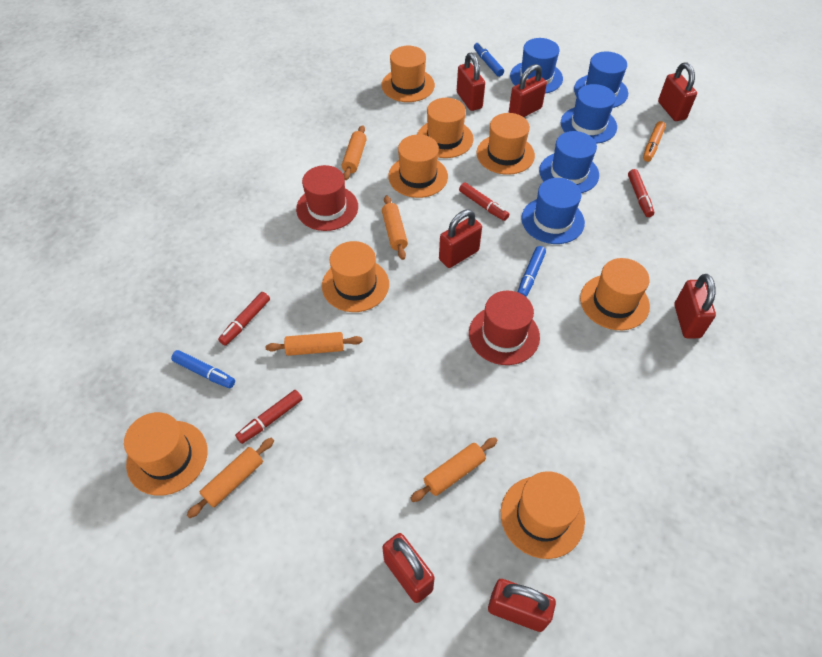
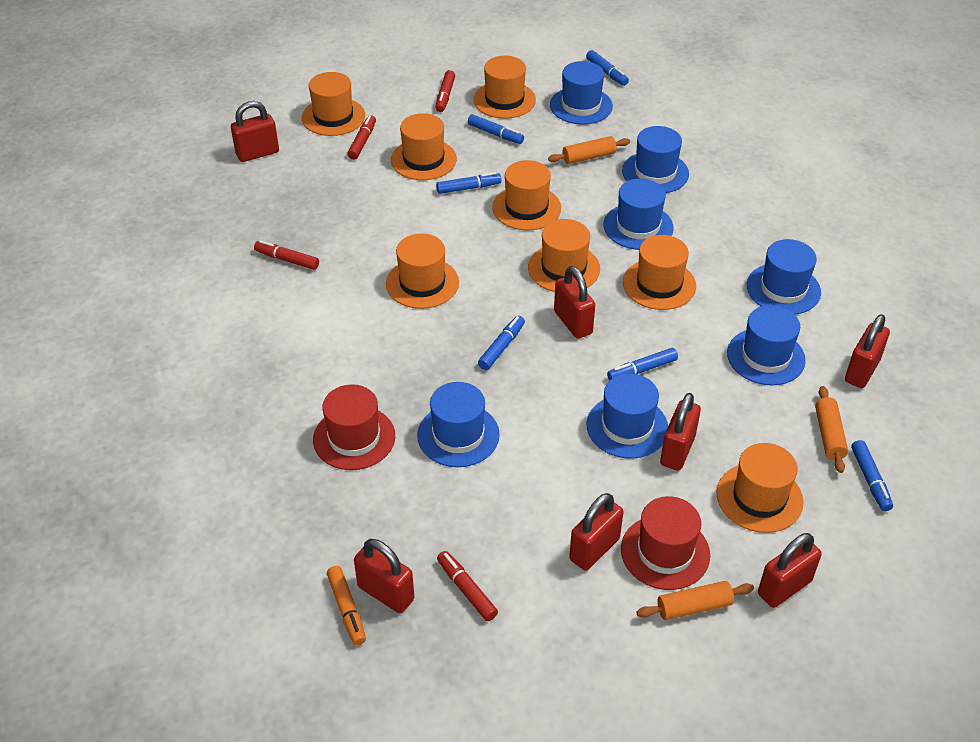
blue hat: [510,38,563,94] [521,178,585,244] [539,131,599,193] [561,84,617,144] [574,51,628,108] = 5 -> [417,382,500,467] [550,61,613,125] [587,374,668,459] [604,178,674,250] [622,126,689,193] [727,305,806,385] [747,239,821,315] = 7
blue marker: [171,350,235,388] [474,42,504,77] [518,246,546,297] = 3 -> [436,172,502,194] [468,114,524,144] [478,316,525,370] [586,50,629,86] [607,348,678,381] [851,440,893,511] = 6
orange rolling pin: [187,438,274,518] [266,332,363,356] [342,125,367,180] [382,195,408,260] [410,437,498,502] = 5 -> [548,136,630,164] [637,581,754,620] [815,386,848,473] = 3

